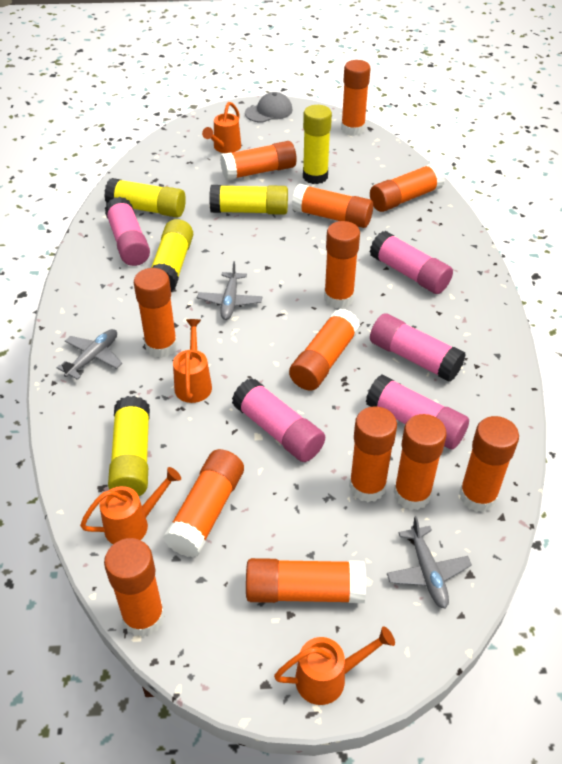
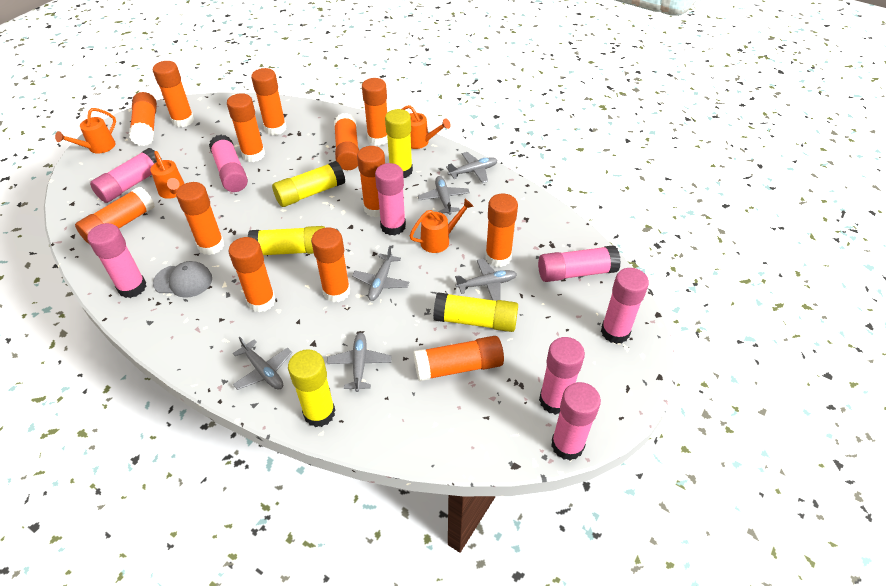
grey plane: [57,329,122,380] [197,261,262,320] [387,516,472,609] = 3 -> [233,337,292,390] [327,333,391,392] [352,246,409,301] [418,176,470,215] [446,152,498,183] [455,259,517,301] = 6
pink glue stick: [105,197,150,266] [232,378,325,462] [366,374,469,449] [370,231,453,294] [370,313,466,382] = 5 -> [87,223,146,298] [90,148,157,203] [209,135,248,192] [375,163,406,236] [538,245,621,282] [539,337,585,415] [551,382,601,460] [601,268,649,344] = 8

